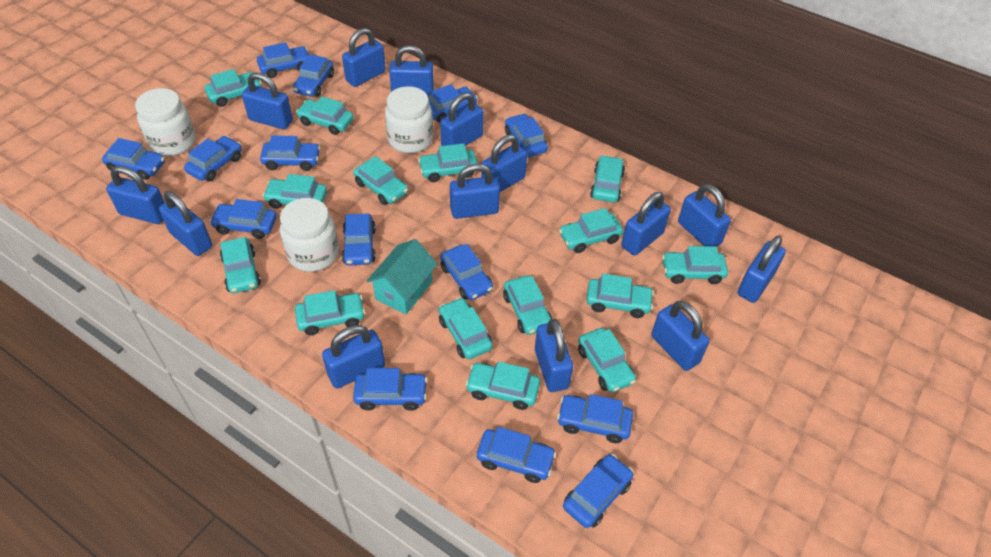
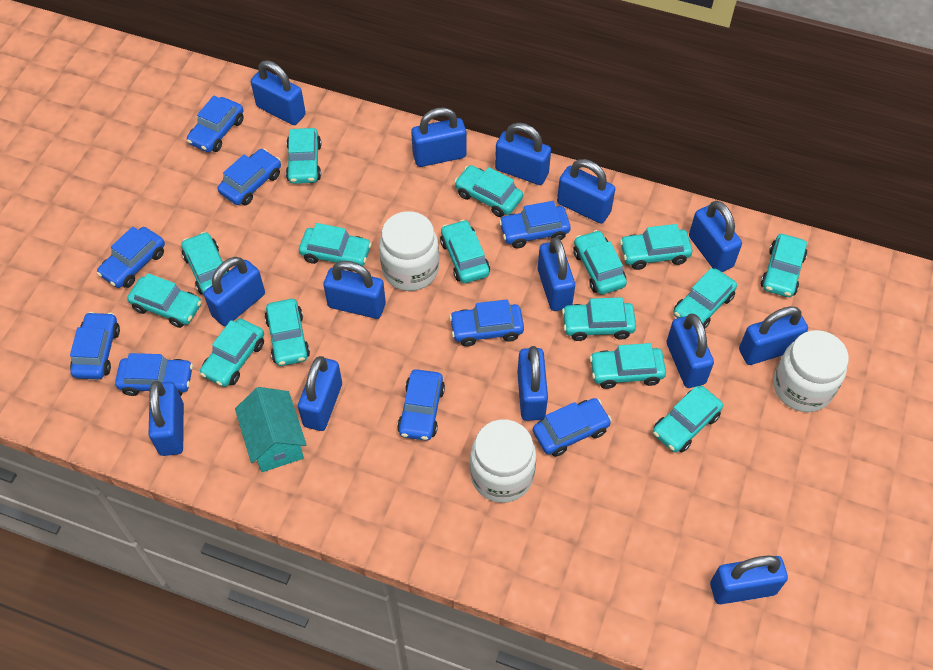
blue car: [102,138,165,180] [184,136,242,182] [209,199,277,239] [257,42,309,78] [260,135,321,171] [293,54,334,97] [342,213,376,266] [353,368,427,411] [428,84,478,123] [440,244,493,300] [477,427,556,483] [505,113,548,157] [557,394,633,443] [563,454,633,528] = 14 -> [70,312,120,379] [97,227,165,288] [115,353,193,396] [187,96,244,152] [218,149,281,205] [397,369,445,441] [449,300,524,347] [499,201,571,248] [533,398,612,457] = 9

